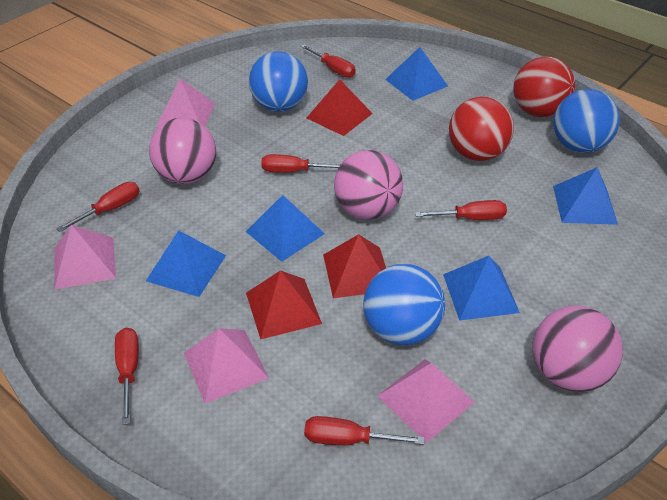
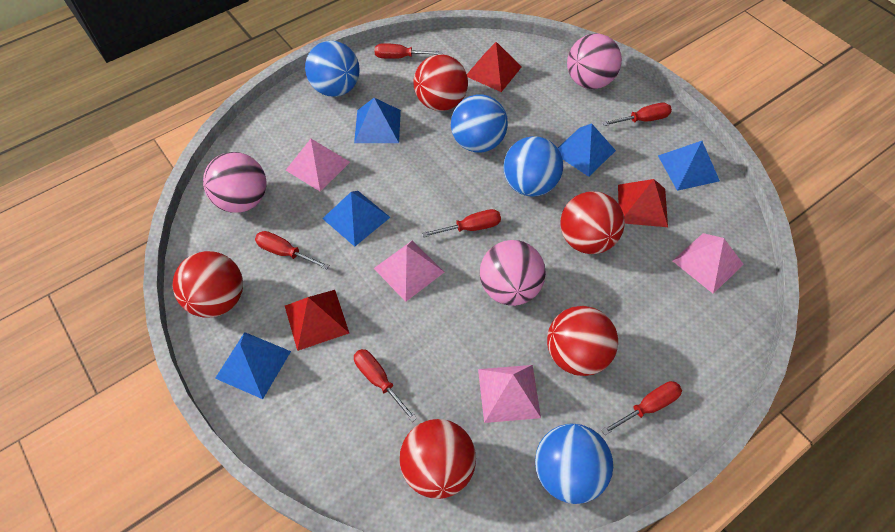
blue ball: [249,51,308,112] [363,264,445,345] [553,89,620,153] = 3 -> [305,41,360,97] [451,94,508,153] [503,136,563,196] [535,424,613,504] = 4
red ball: [449,97,514,161] [513,57,575,118] = 2 -> [173,251,243,318] [400,419,476,499] [413,54,468,111] [547,306,618,376] [561,191,625,254] = 5

